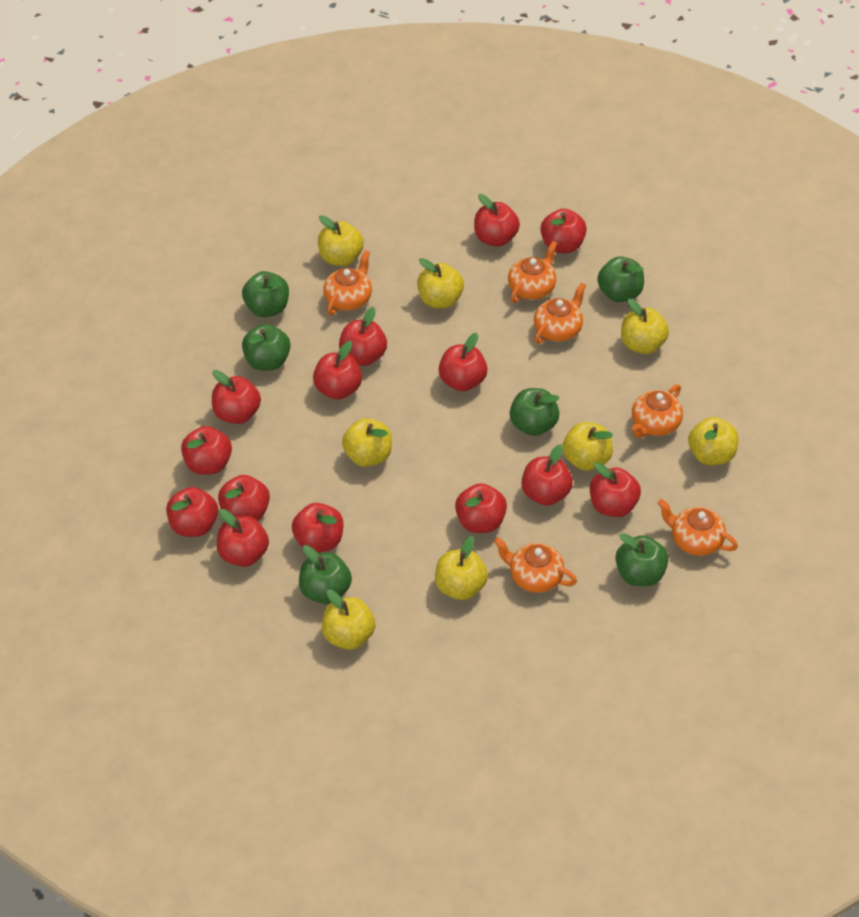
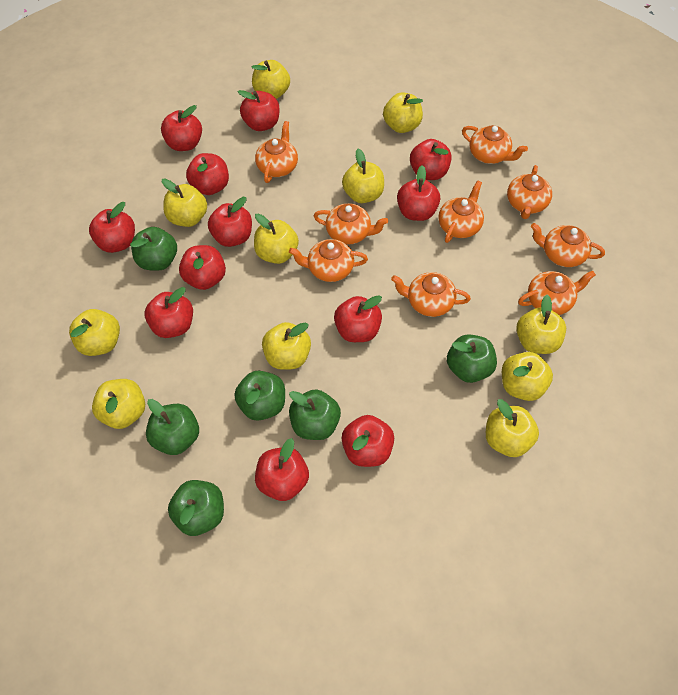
orange teapot: [323,250,372,315] [494,537,577,593] [508,241,557,303] [534,283,586,344] [632,384,683,438] [658,499,738,556] = 6 -> [255,121,298,183] [289,239,368,282] [314,203,388,245] [391,272,471,317] [438,180,484,243] [462,125,528,164] [507,165,552,219] [518,271,596,315] [531,223,605,267] = 9
red apple: [166,487,218,537] [181,426,232,475] [212,370,261,424] [217,509,269,567] [218,475,270,521] [292,503,343,553] [313,341,362,400] [339,307,387,366] [439,333,488,391] [455,483,507,533] [474,194,520,247] [521,444,573,506] [540,208,587,253] [590,462,641,517] = 14 -> [89,202,135,253] [145,287,193,338] [161,105,202,151] [179,245,226,290] [186,153,229,195] [208,197,252,247] [238,90,279,131] [255,438,309,501] [334,295,382,342] [342,415,394,467] [397,165,440,221] [410,139,452,180] = 12
yellow apple: [318,215,364,266] [322,589,376,650] [342,418,392,467] [417,258,464,309] [435,536,488,600] [563,422,613,471] [621,299,669,354] [688,417,739,465] = 8 -> [69,309,120,356] [92,379,145,429] [162,179,207,227] [251,60,290,99] [254,213,299,264] [262,322,311,370] [342,149,384,203] [383,92,423,133] [486,399,539,457] [502,352,553,401] [516,295,566,354] = 11

